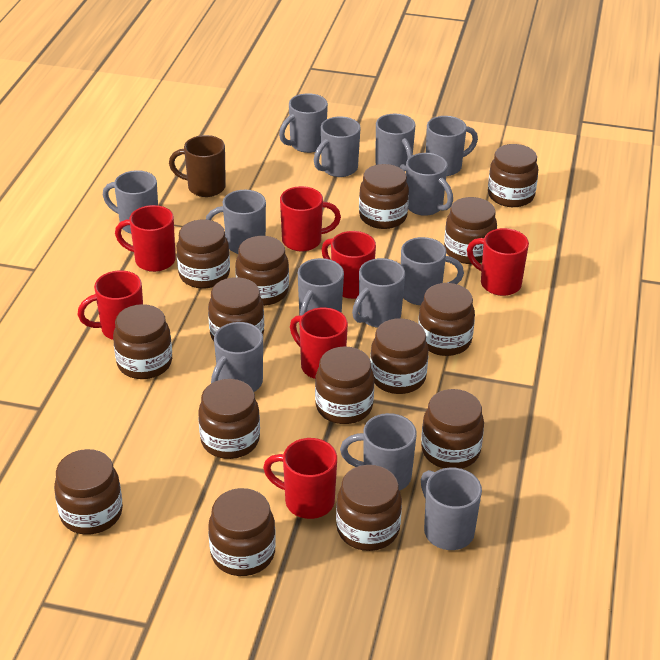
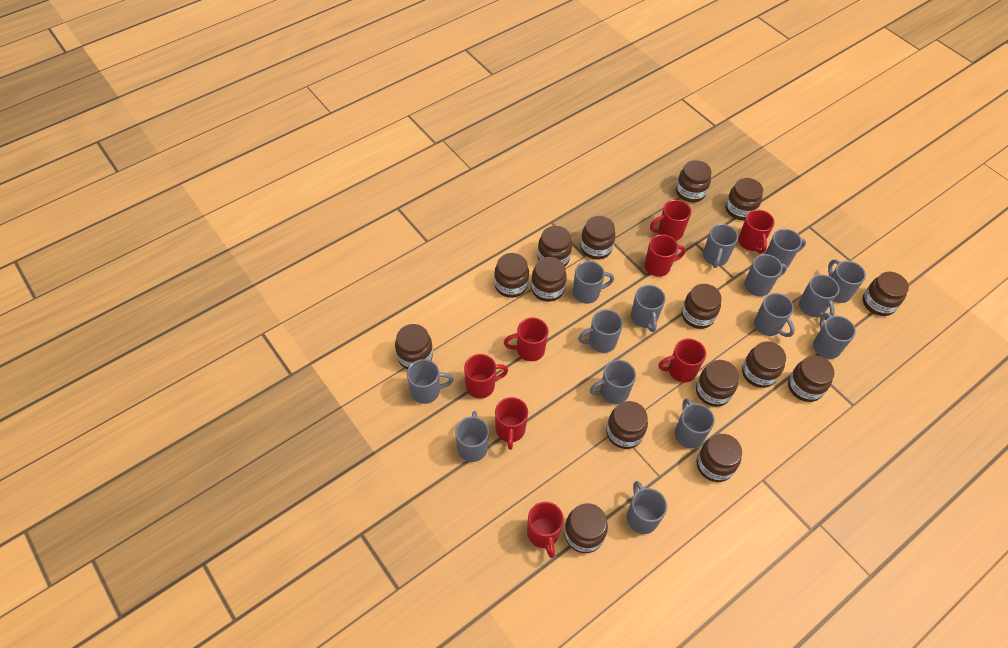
brown mug: [169,135,226,197] = 1 -> none = 0
grey mug: [103,170,158,234] [206,190,266,254] [211,322,263,392] [279,93,328,153] [298,258,344,315] [314,117,360,177] [340,413,417,491] [352,258,405,328] [375,114,416,172] [401,237,464,305] [406,153,453,216] [421,468,482,550] [426,116,478,176] = 13 -> [407,359,454,404] [455,411,489,462] [573,261,614,304] [578,309,623,353] [590,360,636,404] [627,481,667,534] [631,285,666,332] [675,398,715,448] [703,224,738,268] [744,254,787,296] [754,293,795,337] [765,229,806,269] [799,274,840,320] [813,313,856,359] [828,259,866,303] = 15
red mug: [77,270,143,340] [115,205,176,272] [263,438,337,519] [280,186,341,251] [290,307,348,379] [322,231,376,299] [467,228,529,296] = 7 -> [464,354,508,399] [495,397,528,450] [504,318,548,361] [527,502,564,558] [644,234,686,277] [650,200,691,241] [658,338,706,382] [738,209,774,254] = 8

